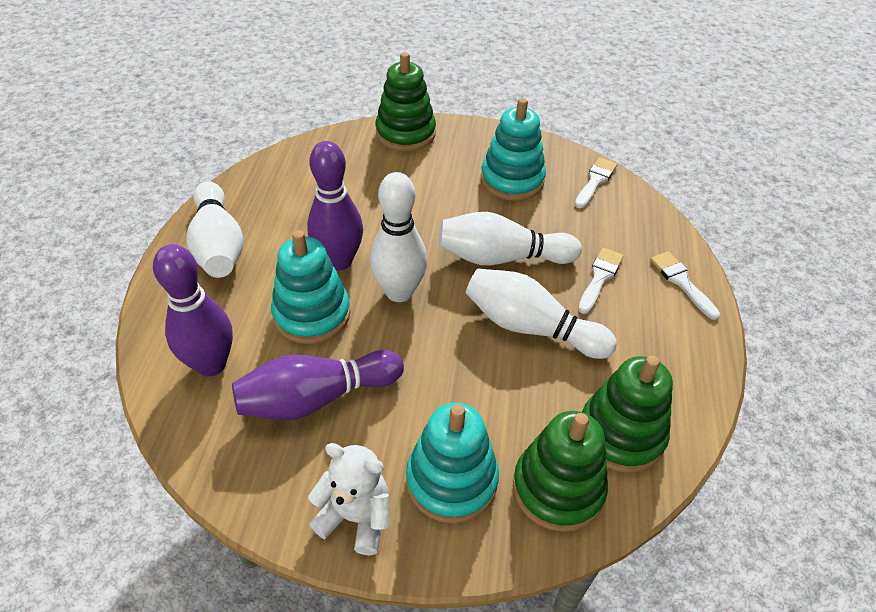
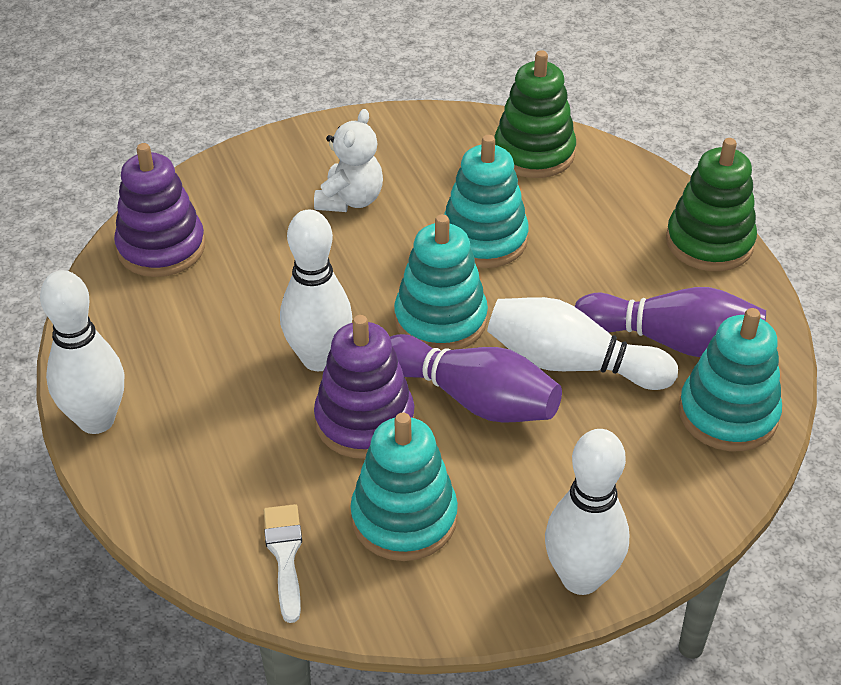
green stacking toy: [375,52,436,151] [513,411,608,532] [582,356,673,473] = 3 -> [494,50,576,178] [666,138,757,271] = 2
purple bowling pin: [153,244,233,376] [232,350,404,420] [307,141,363,271] = 3 -> [390,334,562,423] [575,287,766,357] = 2
purple stacking toy: none = 0 -> [114,143,205,277] [314,315,415,459] = 2
turquoise stacking toy: [271,230,351,344] [406,402,499,523] [481,98,546,201] = 3 -> [350,413,458,561] [394,214,488,350] [444,135,529,268] [679,308,782,451] = 4
white brush: [575,157,617,208] [578,248,623,314] [650,251,720,320] = 3 -> [264,504,302,623] = 1

